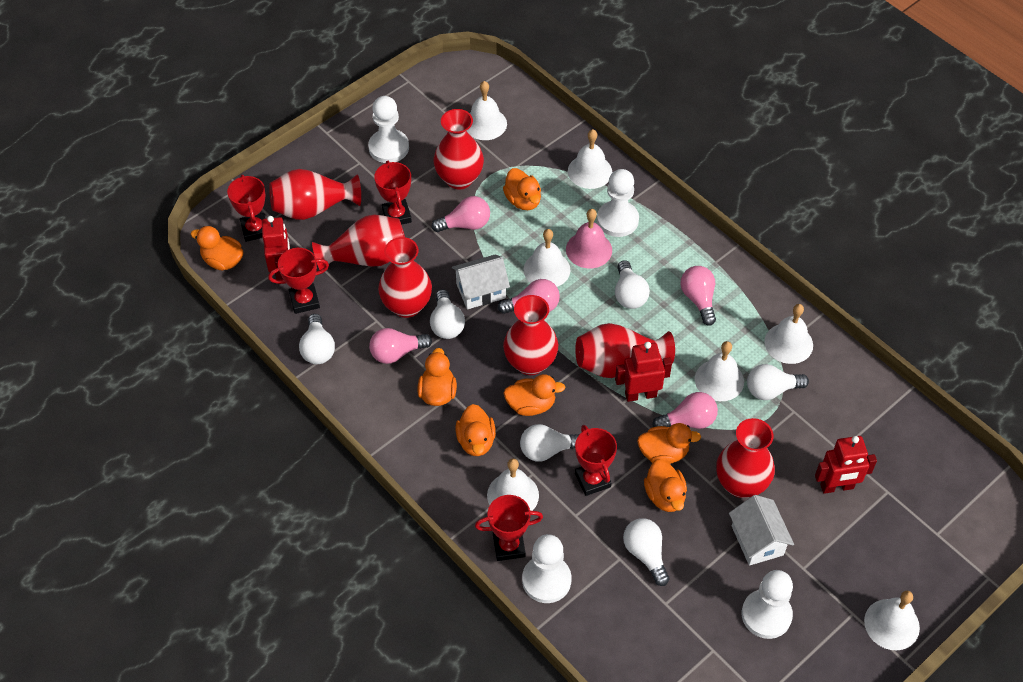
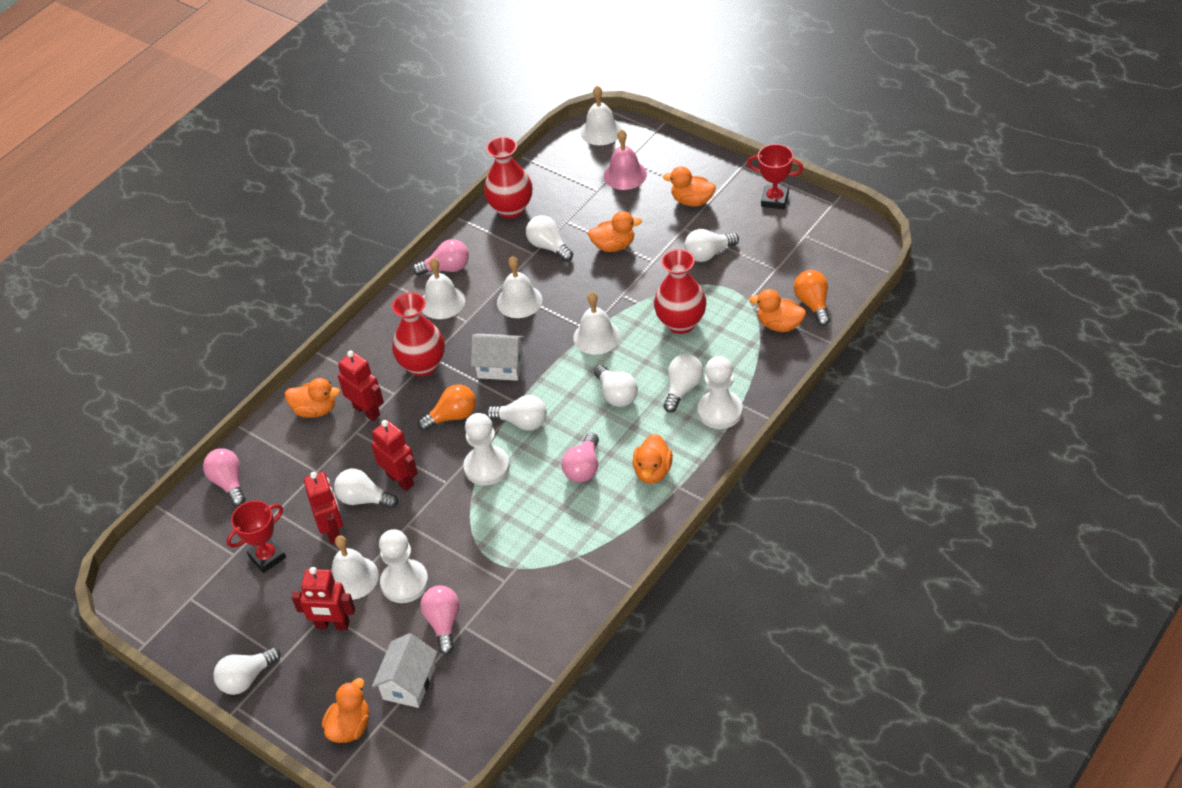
orange duck: [191,226,244,270] [418,348,457,406] [455,404,496,456] [503,168,541,210] [503,374,565,416] [637,423,701,464] [644,459,687,512] = 7 -> [285,378,340,418] [322,678,369,743] [588,211,642,252] [633,434,673,484] [663,166,716,207] [749,289,806,332] = 6
orange light bulb: none = 0 -> [418,384,476,431] [794,270,830,326] = 2
pink light bulb: [369,328,432,364] [432,196,490,232] [498,279,560,314] [652,392,718,429] [680,266,716,326] = 5 -> [203,448,246,506] [412,239,469,276] [420,586,459,655] [562,433,599,483] = 4
red robot: [262,216,290,284] [615,342,672,402] [815,436,877,494] = 3 -> [292,567,355,630] [304,472,343,544] [338,351,384,421] [371,420,418,491] = 4
red trophy: [227,175,266,242] [268,248,329,314] [374,161,412,225] [475,495,543,561] [575,425,617,496] = 5 -> [226,500,286,573] [747,144,804,209] = 2
red vase: [269,169,361,220] [312,215,405,270] [378,237,432,318] [433,109,484,189] [503,295,558,375] [575,323,675,378] [716,418,775,498] = 7 -> [392,292,445,377] [484,137,532,219] [654,249,706,334] = 3
white bell: [466,81,507,140] [487,458,539,511] [524,229,570,287] [568,129,612,189] [695,341,744,401] [764,304,813,364] [864,591,920,650] = 7 -> [330,536,379,600] [422,258,465,319] [497,256,542,318] [573,292,620,355] [580,86,622,145] = 5
white light bulb: [299,314,335,364] [430,289,465,339] [520,424,580,461] [615,260,650,309] [623,518,669,586] [747,364,809,400] = 6 -> [213,647,281,695] [334,469,398,509] [486,395,547,431] [526,215,573,262] [594,365,638,407] [663,354,703,413] [684,229,739,262] = 7
white pawn: [368,96,409,163] [522,534,571,603] [597,169,639,237] [741,570,793,639] = 4 -> [379,529,429,603] [463,413,510,486] [697,356,743,429] = 3

